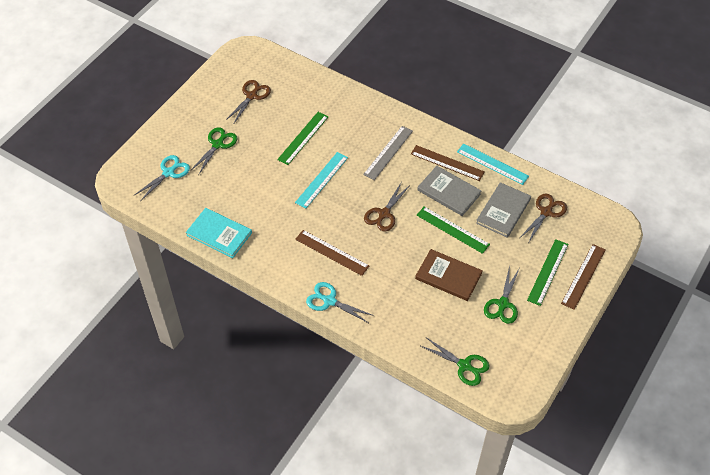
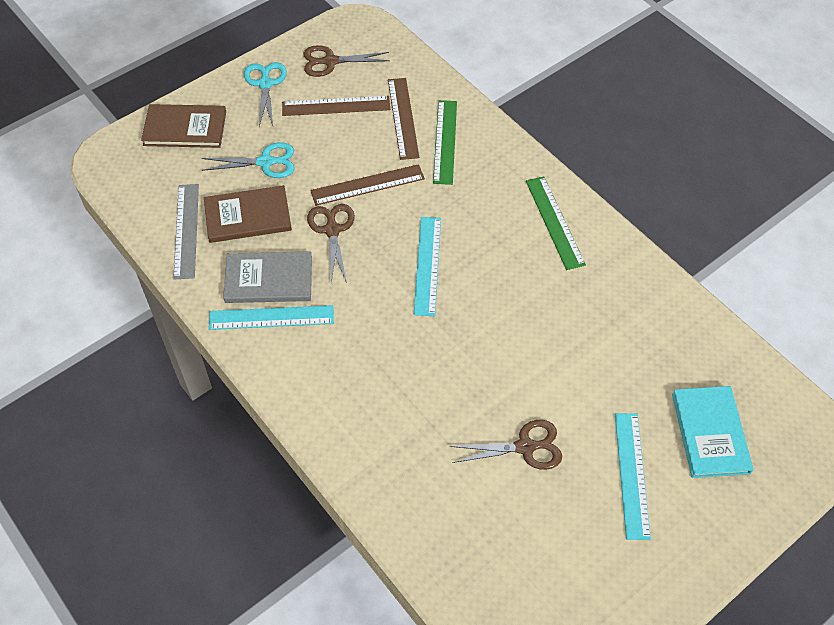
brown book: [415,249,483,301] = 1 -> [141,104,226,148] [204,185,292,243] = 2
green ruler: [277,112,328,165] [417,206,490,254] [527,239,568,306] = 3 -> [433,100,457,185] [526,176,586,270] = 2
green scissors: [190,127,238,175] [421,338,489,386] [484,266,519,324] = 3 -> none = 0
grey book: [417,166,481,216] [476,182,531,238] = 2 -> [223,252,312,303] = 1
turquoise ruler: [295,152,348,208] [457,143,529,185] = 2 -> [209,305,334,330] [414,217,441,316] [615,413,651,540] = 3

